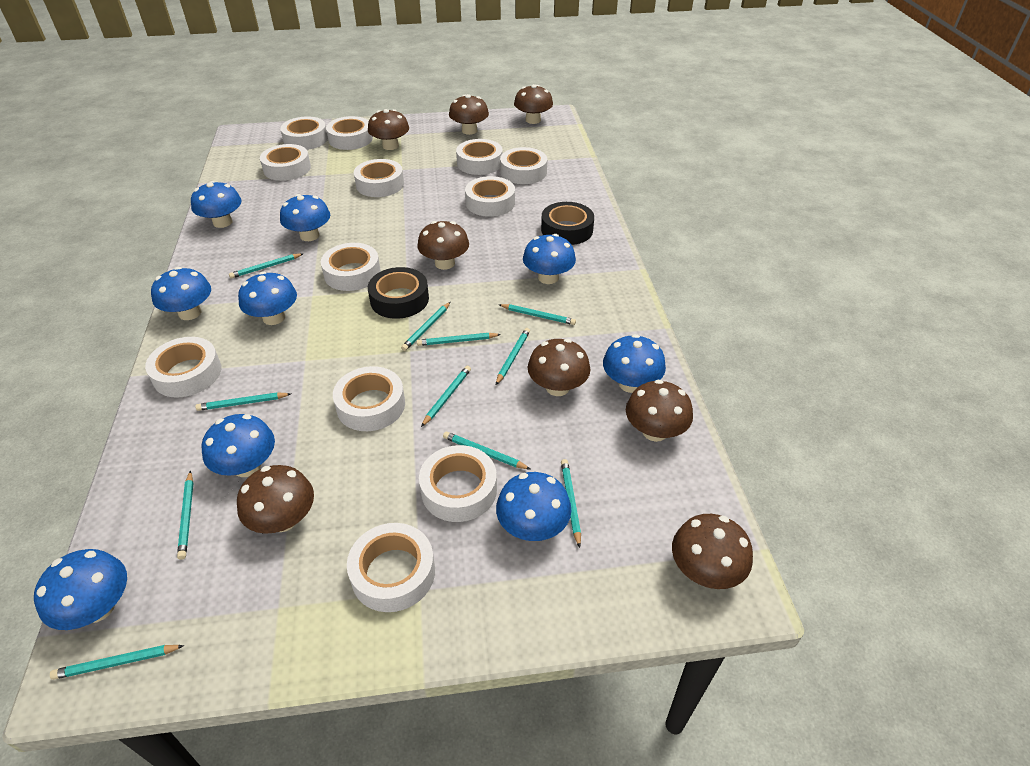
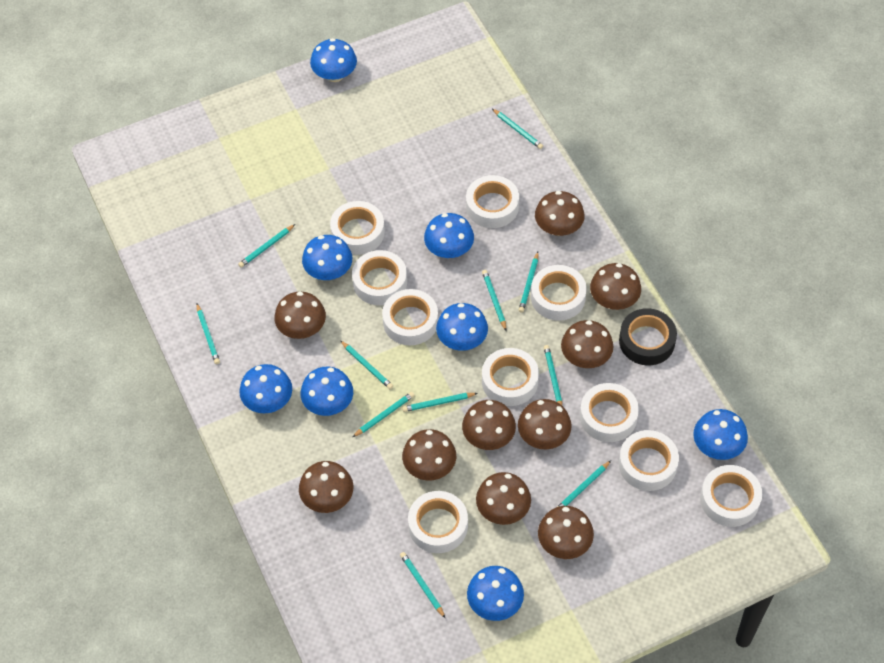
black tape: [368,267,429,319] [541,202,594,245] = 2 -> [619,308,677,365] = 1
blue mushroom: [34,549,127,630] [151,267,211,320] [191,181,241,228] [202,414,275,477] [238,271,297,325] [280,194,330,241] [496,472,571,541] [523,234,576,284] [603,334,666,393] = 9 -> [239,364,292,413] [301,366,353,416] [302,235,352,280] [310,38,357,82] [424,213,474,258] [436,303,488,351] [467,566,524,621] [693,409,748,460] = 8
brown mushroom: [237,465,314,534] [368,109,409,150] [417,221,469,270] [449,94,489,135] [514,84,553,124] [528,339,590,396] [626,379,693,442] [672,514,753,589] = 8 -> [274,292,326,339] [299,461,354,513] [402,429,456,480] [462,400,516,450] [476,472,531,525] [518,399,572,449] [535,191,585,236] [538,506,594,559] [561,320,614,368] [590,263,641,310] = 10
white tape: [145,337,221,398] [260,144,311,181] [280,116,328,150] [321,243,381,291] [326,116,373,150] [333,366,405,431] [347,523,435,612] [354,159,404,197] [419,445,497,522] [456,139,503,175] [465,176,515,217] [500,147,547,184] = 12 -> [330,201,385,255] [352,250,407,305] [382,289,438,345] [408,491,468,553] [466,175,519,228] [482,348,539,406] [531,265,587,321] [580,383,639,442] [619,430,679,491] [700,465,762,527] = 10

